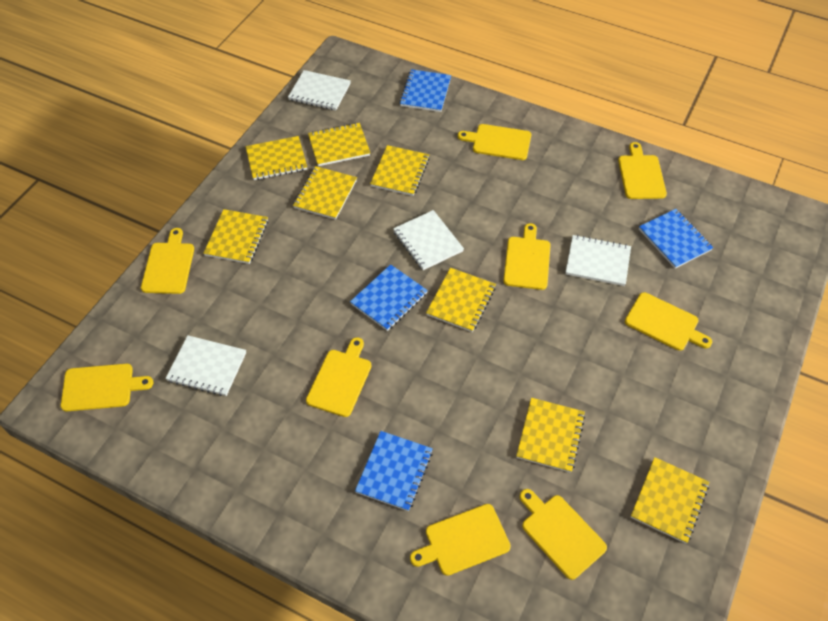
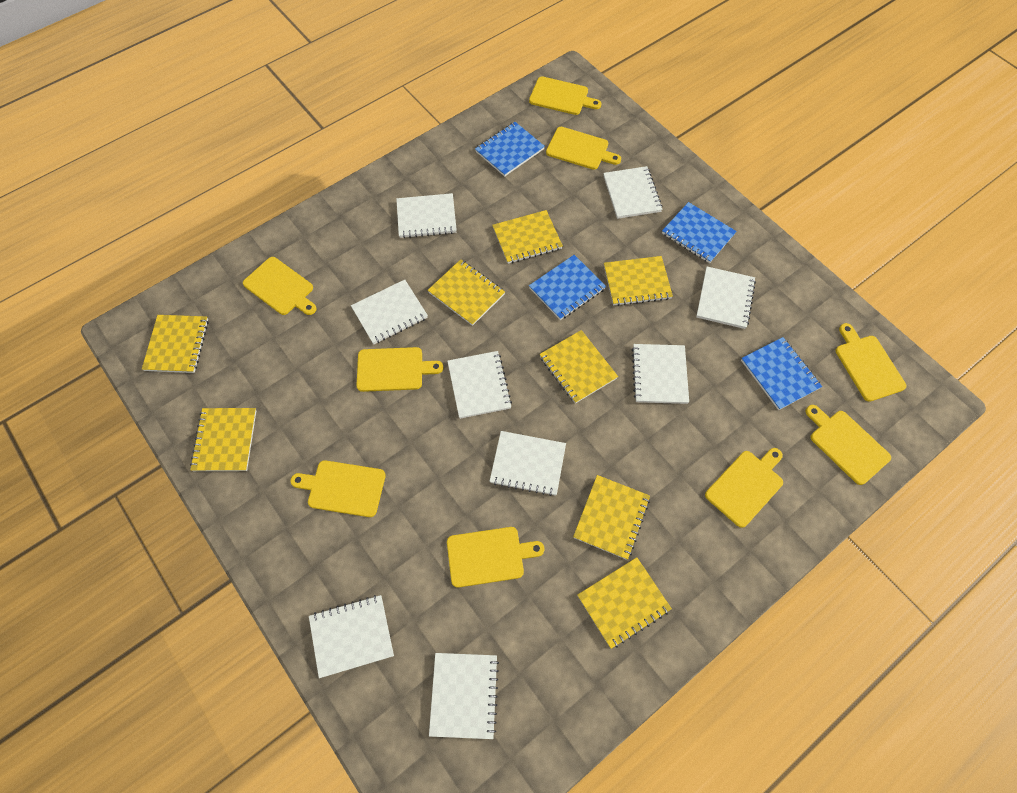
white notebook: [165,335,246,396] [288,70,351,111] [393,210,464,270] [566,235,631,286] = 4 -> [309,595,394,678] [351,280,428,344] [396,193,457,238] [429,653,499,739] [447,351,512,419] [489,431,566,496] [603,166,663,219] [632,344,689,404] [696,267,756,329] = 9

